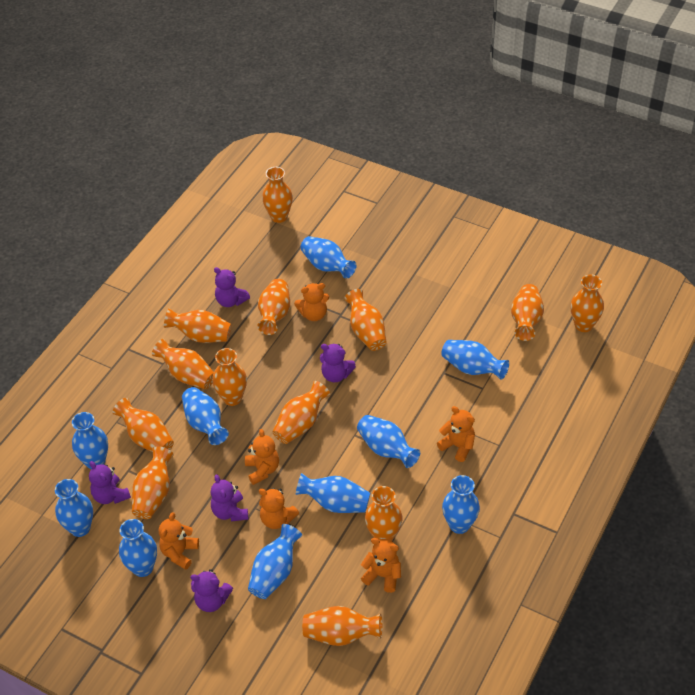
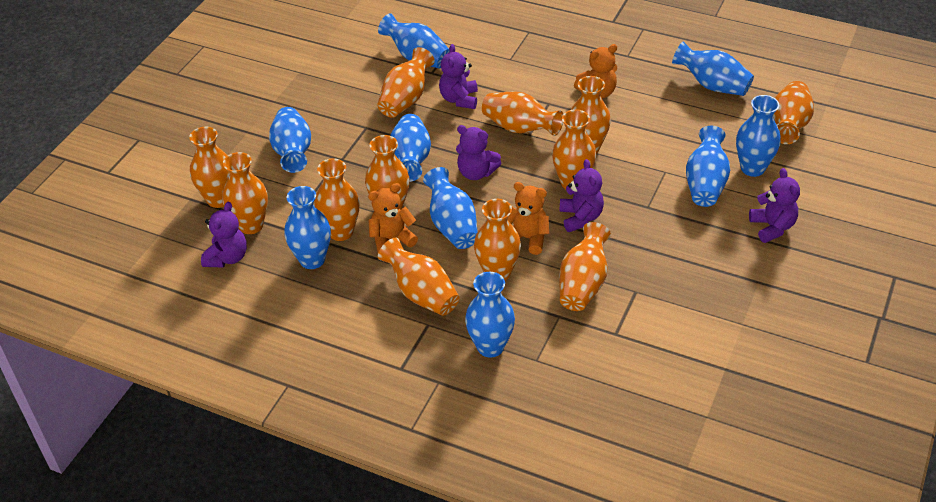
blue vase: [55,479,93,537] [72,412,108,469] [119,519,157,577] [182,387,229,445] [248,524,302,599] [296,473,370,513] [300,236,356,279] [357,415,420,468] [441,340,509,380] [442,475,480,534] = 10 -> [269,107,311,173] [284,186,331,269] [378,13,450,68] [390,114,431,182] [423,167,478,249] [465,272,515,358] [672,41,754,96] [686,126,730,207] [736,95,781,177] = 9
orange teddy bear: [159,512,199,570] [245,429,279,485] [259,488,299,529] [294,283,329,321] [361,538,401,593] [437,406,475,462] = 6 -> [368,183,418,252] [508,182,549,255] [574,44,617,99] = 3
orange vase: [112,398,174,452] [132,446,174,519] [152,339,214,389] [164,308,232,343] [212,348,247,406] [257,279,290,335] [262,167,293,223] [273,381,330,444] [302,606,382,646] [344,289,386,351] [365,486,403,541] [511,284,544,341] [571,275,604,332] = 13 -> [189,127,230,208] [222,152,268,234] [314,158,360,241] [365,135,410,210] [377,47,435,118] [378,238,460,316] [474,199,521,281] [482,91,563,136] [552,109,596,189] [559,222,611,311] [571,76,611,154] [773,81,814,144] = 12

